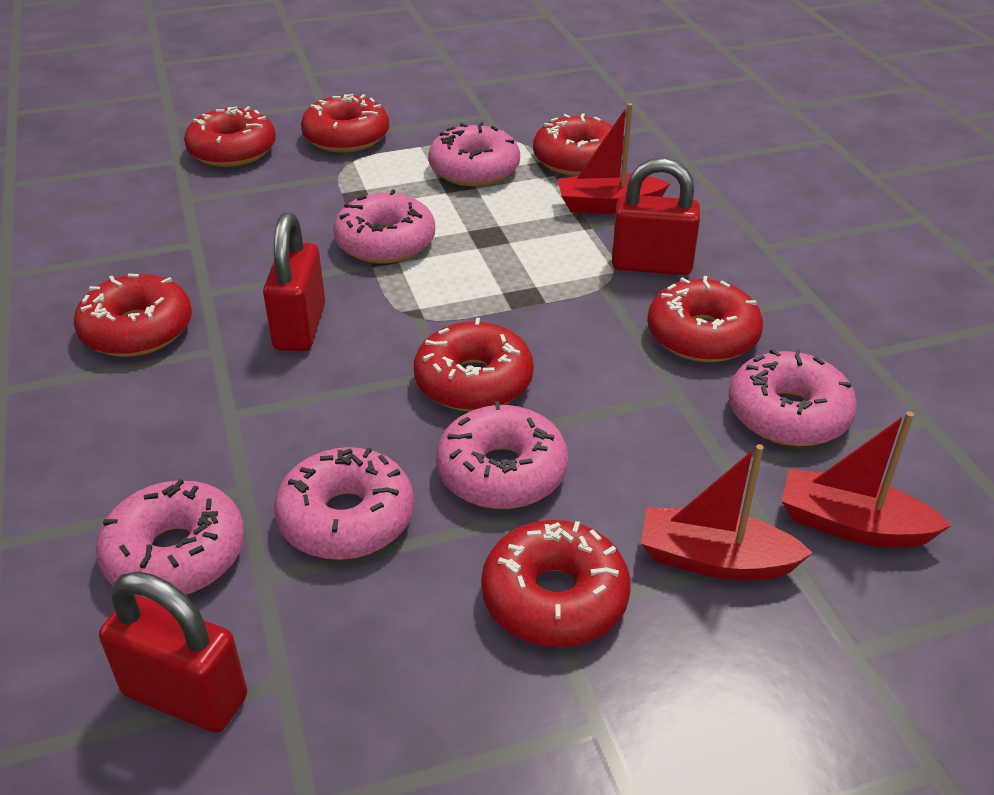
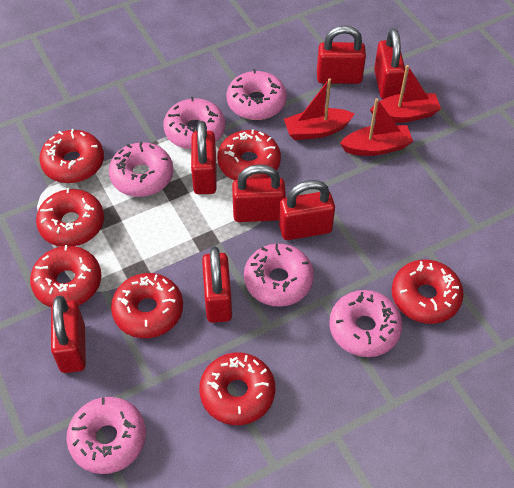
red padlock: [99,571,247,733] [263,212,325,351] [612,158,700,275] = 3 -> [51,296,86,373] [191,121,217,194] [202,246,232,323] [232,164,286,222] [279,180,335,240] [317,25,366,84] [374,28,405,99] = 7

